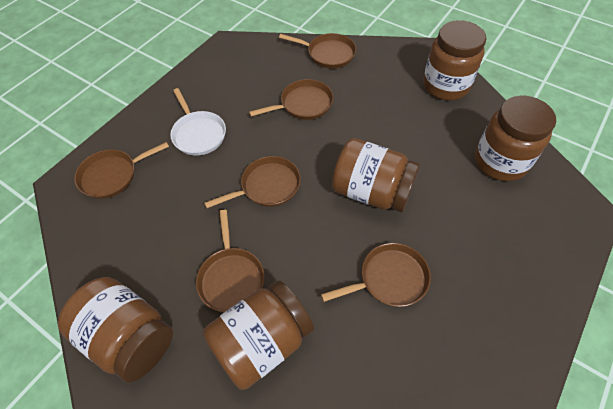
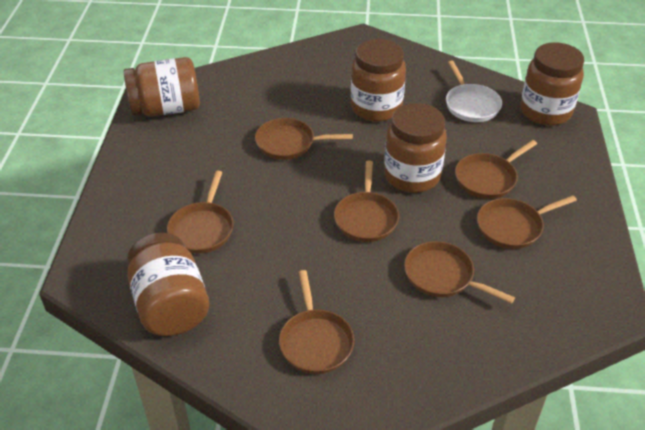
brown pan: [74,142,169,199] [196,210,264,312] [204,156,301,208] [249,79,333,120] [279,33,356,69] [321,243,431,307] = 6 -> [167,171,234,254] [255,118,353,160] [279,270,354,374] [334,161,399,242] [404,241,515,304] [455,140,537,199] [477,195,577,249] = 7

